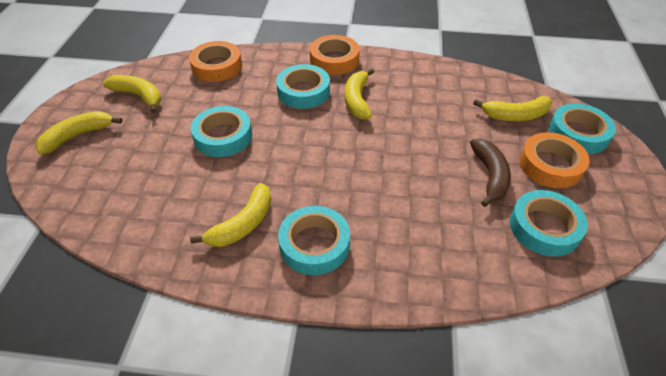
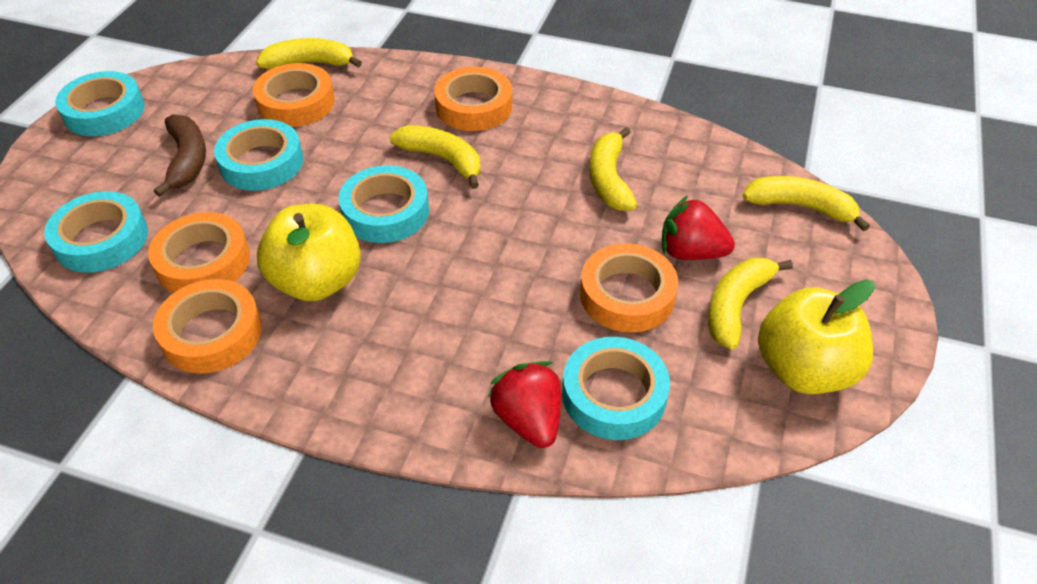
orange tape: [189,41,242,82] [310,35,360,75] [520,132,590,188] = 3 -> [148,212,250,293] [153,279,262,374] [253,63,335,127] [434,67,512,131] [580,243,678,333] = 5
red strawberry: none = 0 -> [487,361,561,448] [662,195,735,260] = 2
yellow apple: none = 0 -> [257,204,361,301] [758,279,875,394] = 2

